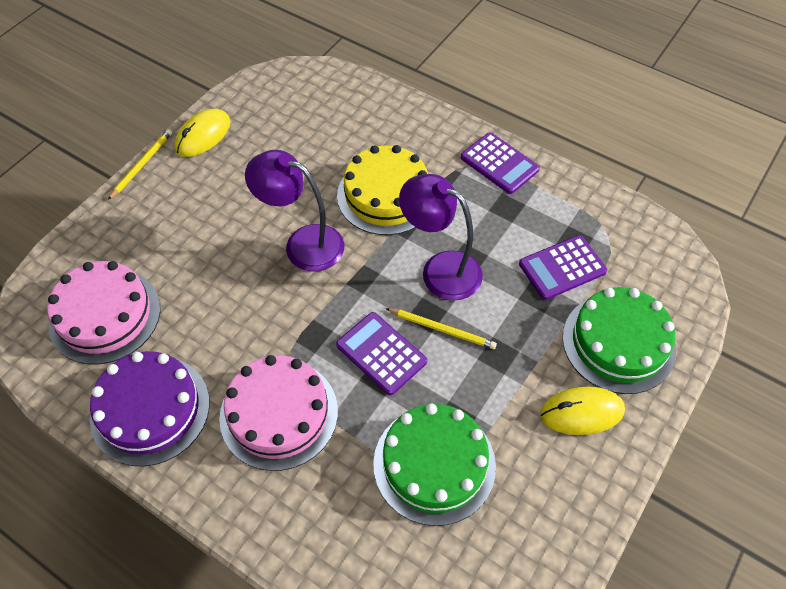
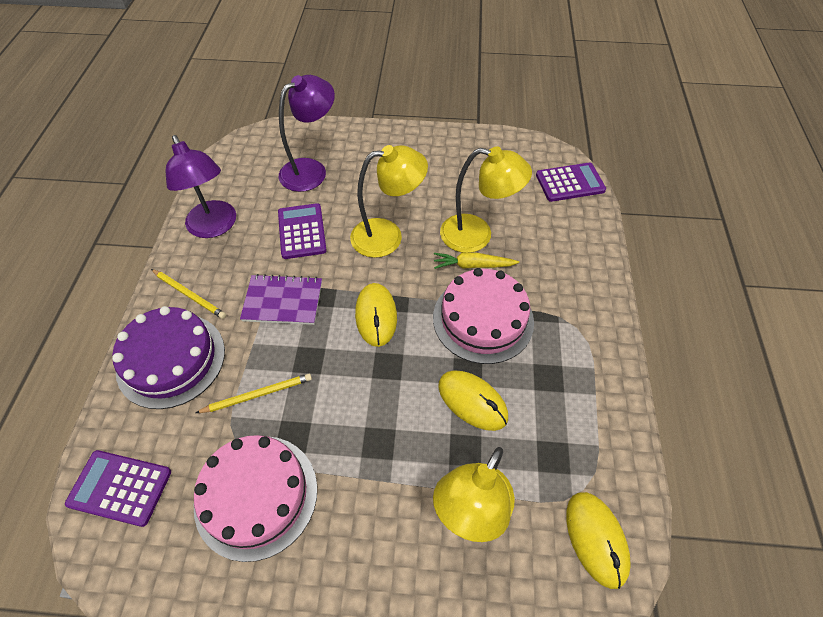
green cake: [373,404,496,526] [563,287,676,394] = 2 -> none = 0
purple notebook: none = 0 -> [240,274,322,325] = 1
yellow cake: [337,145,428,235] = 1 -> none = 0
yellow carrot: none = 0 -> [434,253,519,269] = 1
yellow lamp: none = 0 -> [350,145,428,258] [433,447,515,542] [440,146,532,253] = 3
yellow mouse: [174,109,231,157] [540,387,625,435] = 2 -> [355,283,397,347] [438,370,508,431] [566,492,631,589] = 3

